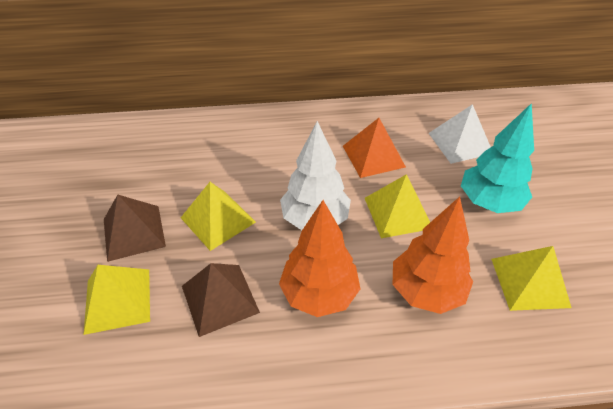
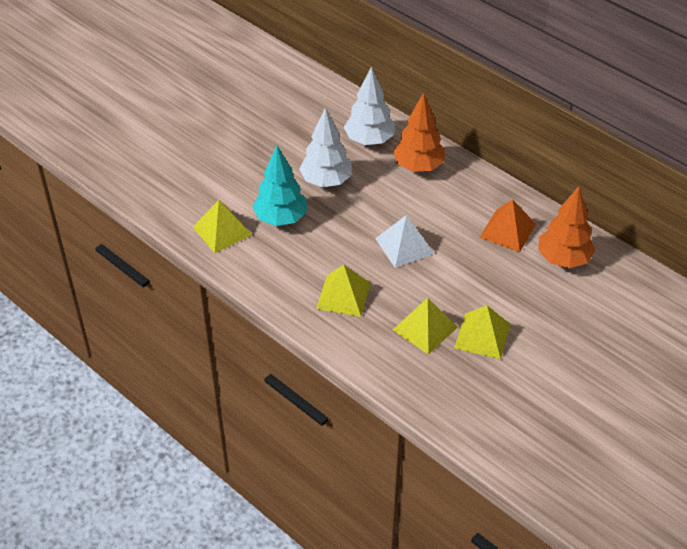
brown pyramid: [104,195,166,262] [182,263,260,337] = 2 -> none = 0
white tree: [280,121,351,230] = 1 -> [299,107,352,187] [344,67,395,145] = 2

